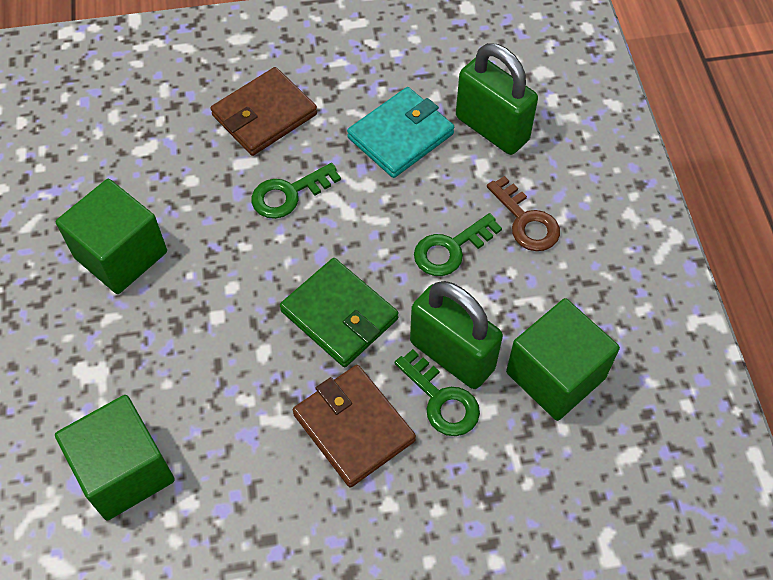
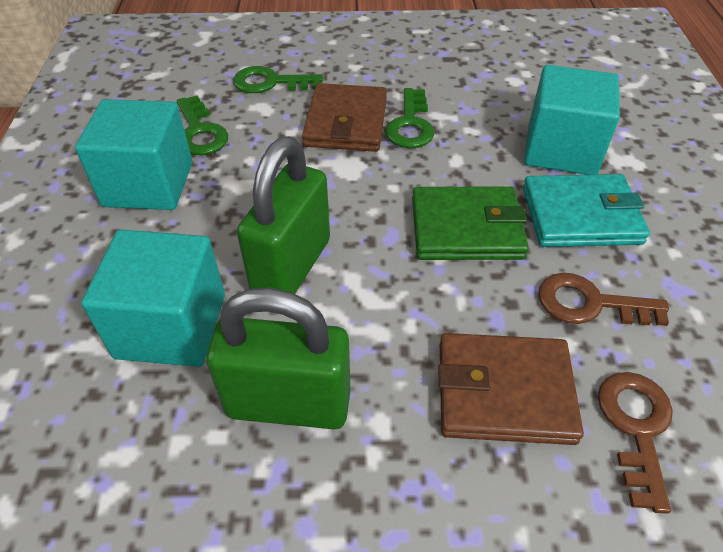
brown key: [487,176,560,251] = 1 -> [538,273,669,326] [598,372,673,514] = 2
green cube: [55,395,175,520] [56,179,167,294] [506,298,620,421] = 3 -> none = 0
turquoise cube: none = 0 -> [75,99,193,210] [81,229,225,367] [524,65,620,175] = 3

